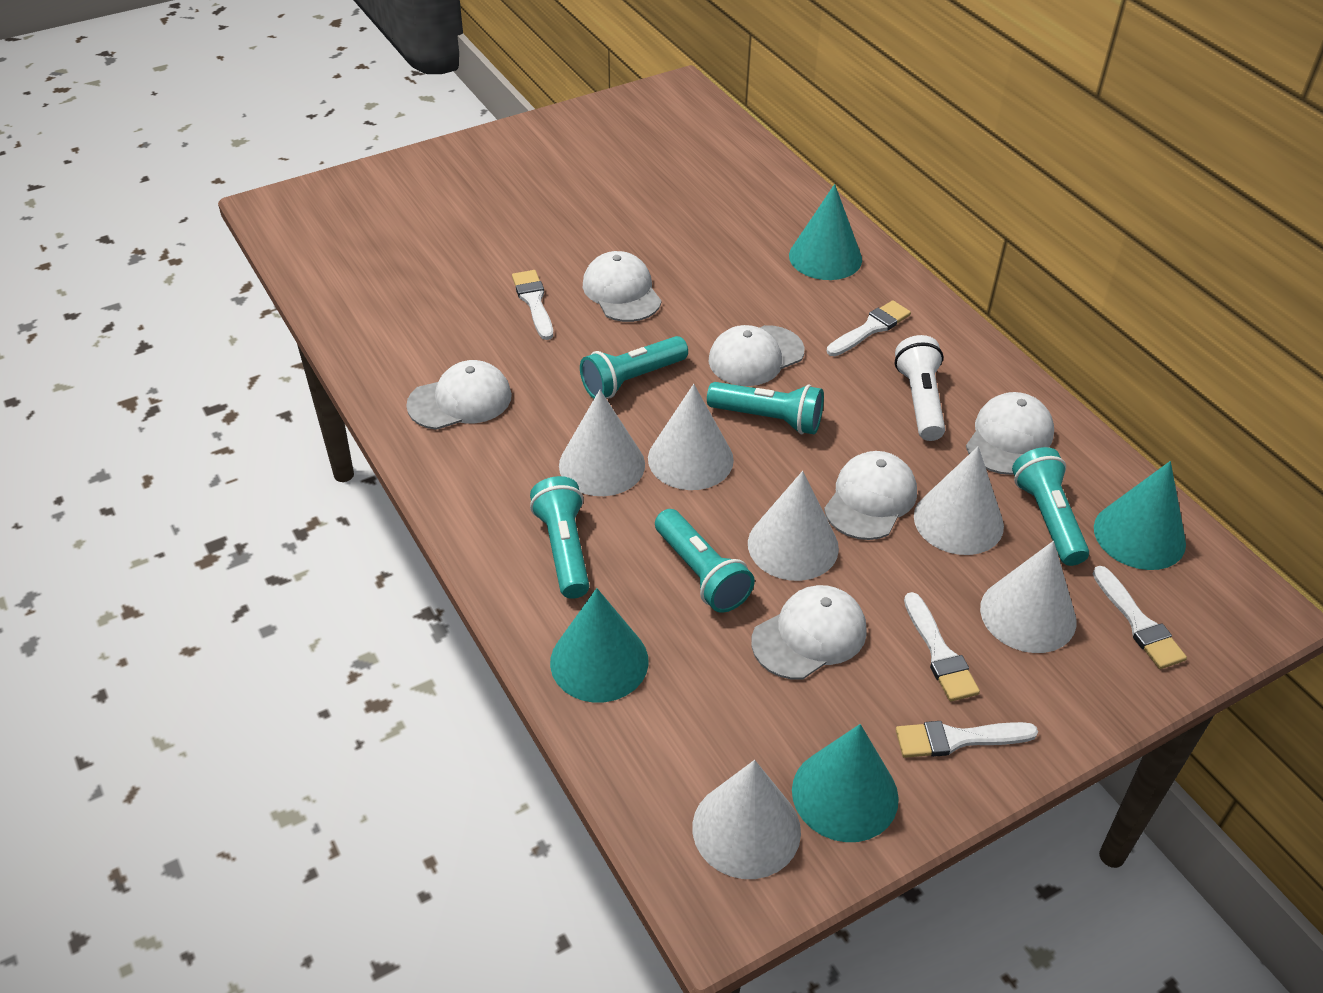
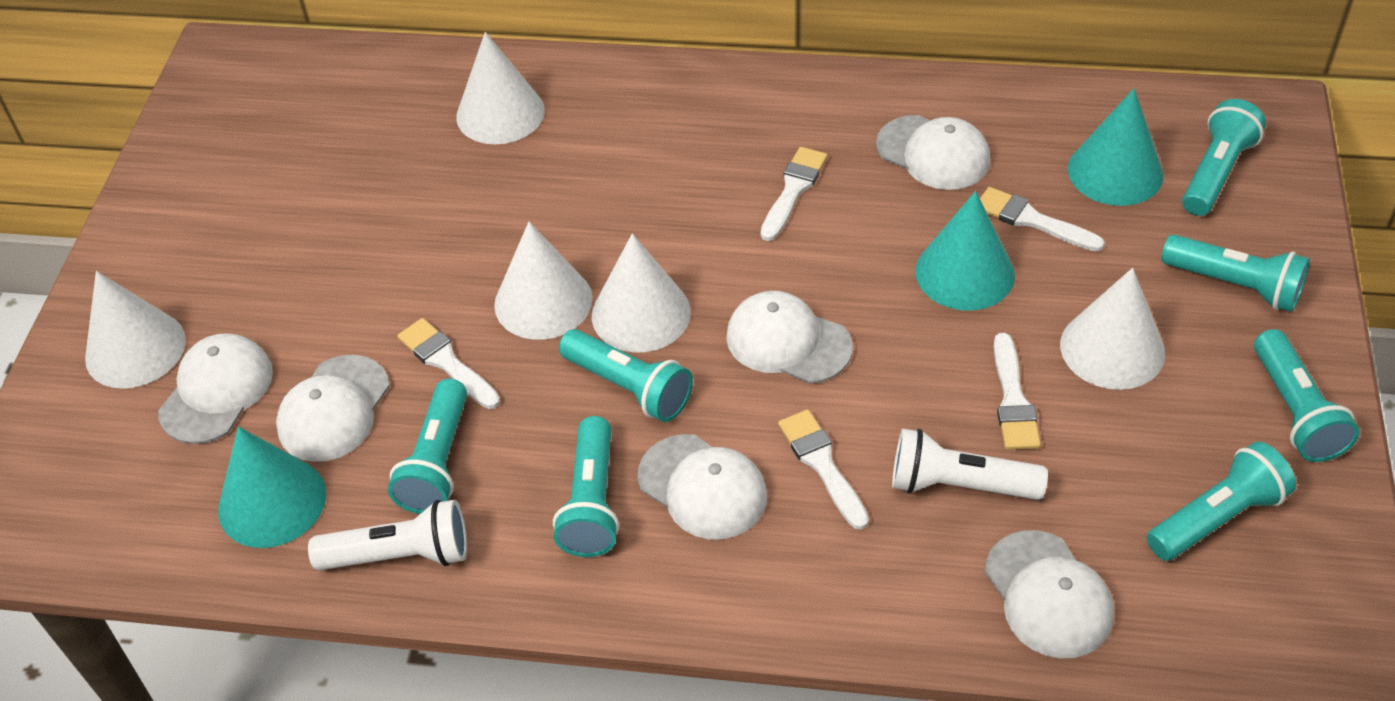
turquoise cone: [550,588,649,703] [789,184,862,280] [792,724,899,842] [1094,461,1186,570] = 4 -> [218,427,326,548] [915,191,1015,310] [1068,89,1163,206] = 3
turquoise flashlight: [530,476,589,599] [580,336,688,399] [655,509,755,613] [707,382,824,435] [1012,447,1089,566] = 5 -> [388,379,467,514] [553,416,619,557] [559,329,693,422] [1147,441,1296,561] [1161,234,1310,312] [1182,99,1266,216] [1254,329,1360,462] = 7
white cone: [559,390,645,496] [648,384,734,490] [692,760,801,879] [748,471,839,581] [914,446,1004,555] [980,541,1077,653] = 6 -> [85,271,186,389] [456,32,544,144] [494,222,593,340] [592,234,691,353] [1060,268,1165,390] = 5
white flashlight: [895,335,945,441] = 1 -> [308,500,467,570] [892,428,1048,500] = 2

